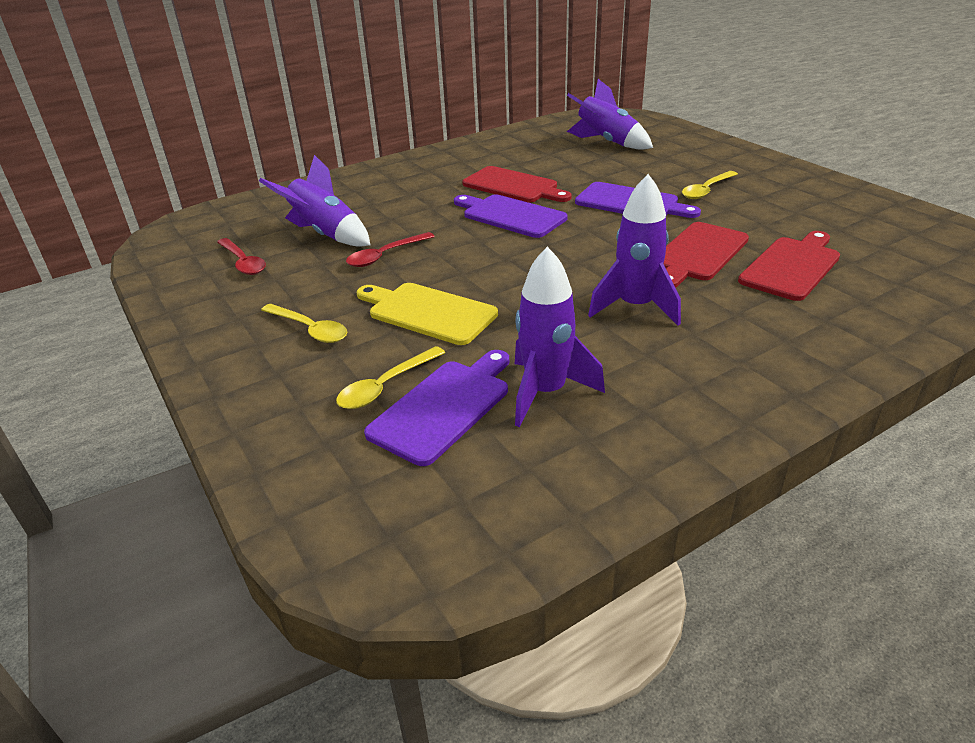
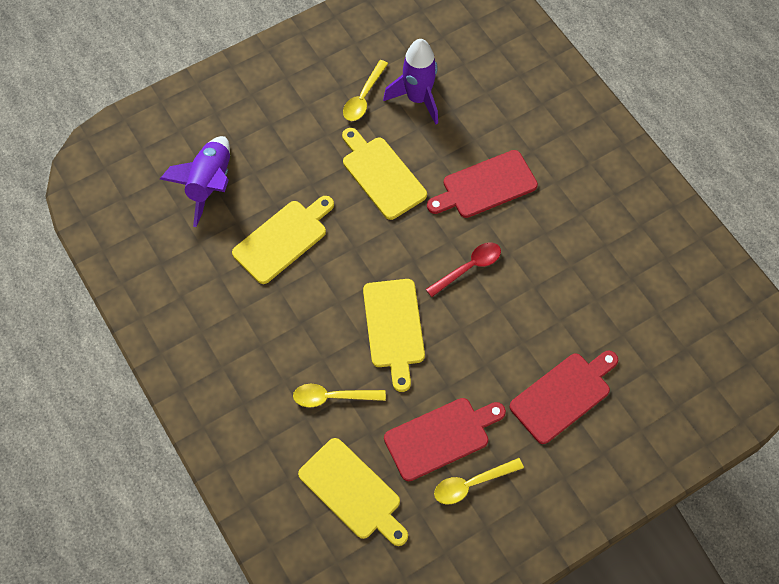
purple cutting board: [364,350,509,466] [454,194,567,238] [575,182,701,218] = 3 -> none = 0
purple rocket: [259,155,370,247] [515,247,605,427] [567,79,653,150] [588,174,681,326] = 4 -> [160,136,230,227] [383,39,438,124] = 2
red spoon: [217,238,266,275] [346,232,435,267] = 2 -> [426,242,501,297] = 1
yellow cutting board: [357,283,498,345] = 1 -> [232,196,334,284] [298,438,408,546] [342,128,427,220] [363,279,425,392] = 4

